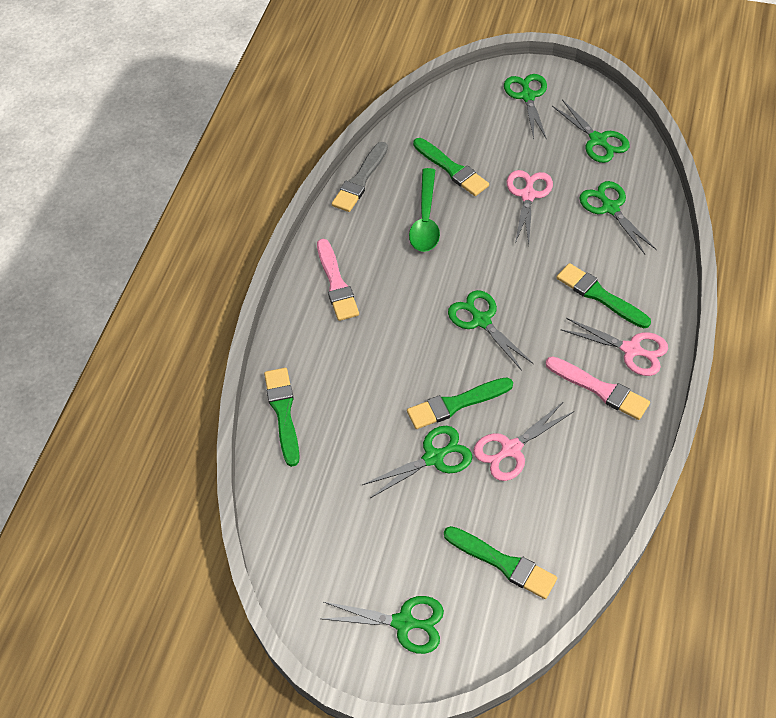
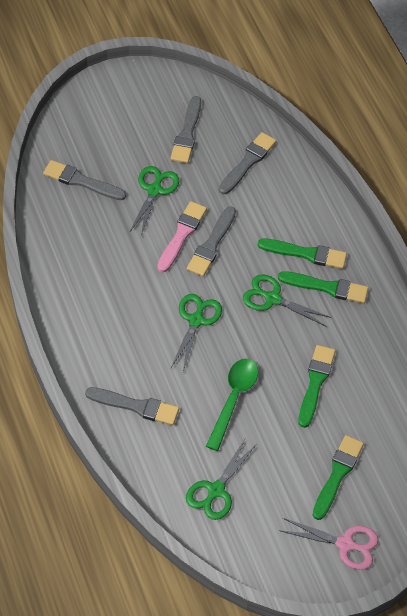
green brush: [264,368,300,467] [407,377,513,429] [413,138,489,196] [444,526,557,599] [556,263,651,328] = 5 -> [258,239,347,269] [278,271,368,303] [298,345,335,428] [313,435,364,520] = 4
green scissors: [321,596,444,654] [362,426,473,498] [448,290,534,371] [504,74,547,140] [552,100,630,163] [579,181,657,254] = 6 -> [129,166,179,236] [171,294,222,372] [186,439,257,520] [243,274,332,327] = 4
grey brush: [332,142,388,212] = 1 -> [43,160,126,200] [85,387,179,425] [170,96,201,163] [187,206,236,276] [219,132,276,194] = 5
pink brush: [317,239,359,321] [546,356,650,420] = 2 -> [157,201,207,272] = 1
pink scissors: [473,402,573,481] [506,170,553,244] [560,318,668,376] = 3 -> [279,518,379,570] = 1

